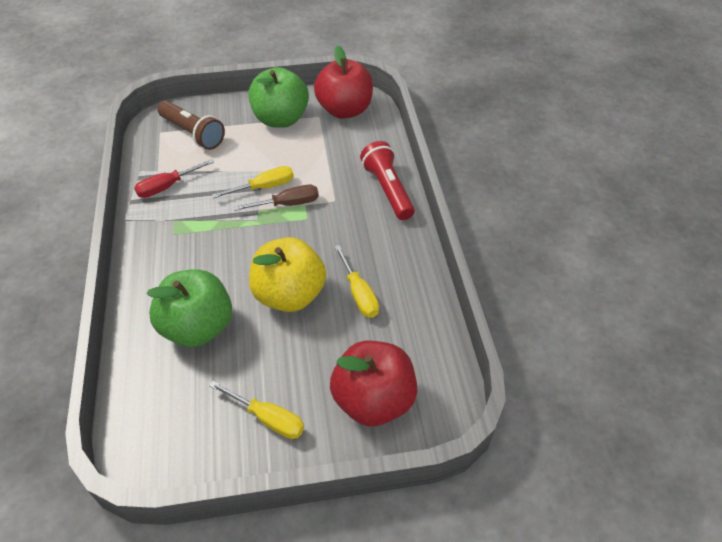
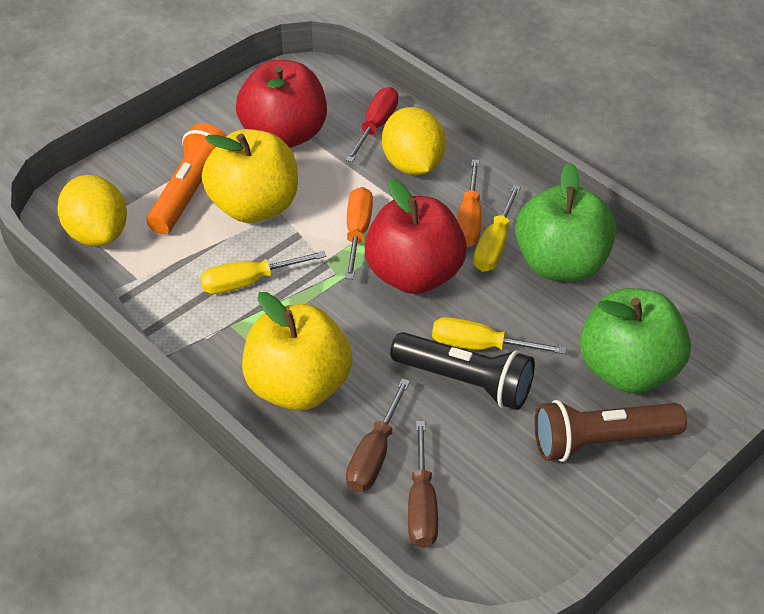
black flashlight: none = 0 -> [390,332,535,410] = 1
brown screwdriver: [233,185,319,211] = 1 -> [346,378,410,492] [408,421,438,548] = 2
orange flashlight: none = 0 -> [147,123,227,234] = 1
orange screwdriver: none = 0 -> [345,187,373,279] [457,159,482,247] = 2
red flashlight: [360,141,415,220] = 1 -> none = 0
yellow apple: [249,237,326,312] = 1 -> [202,129,298,223] [242,292,352,411] = 2
yellow lemon: none = 0 -> [57,175,127,246] [382,107,446,175] = 2

